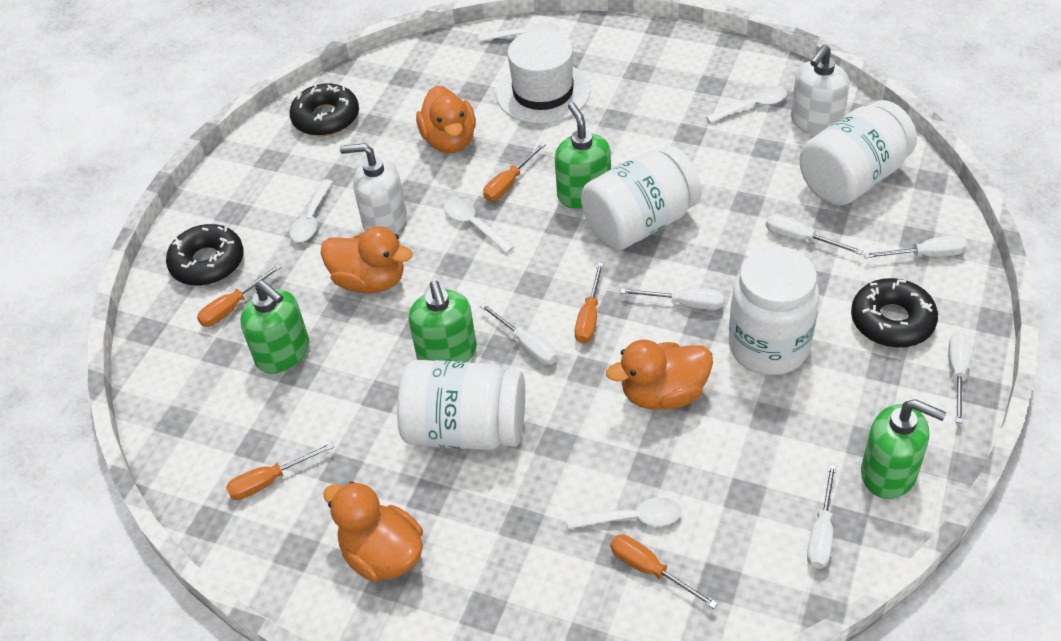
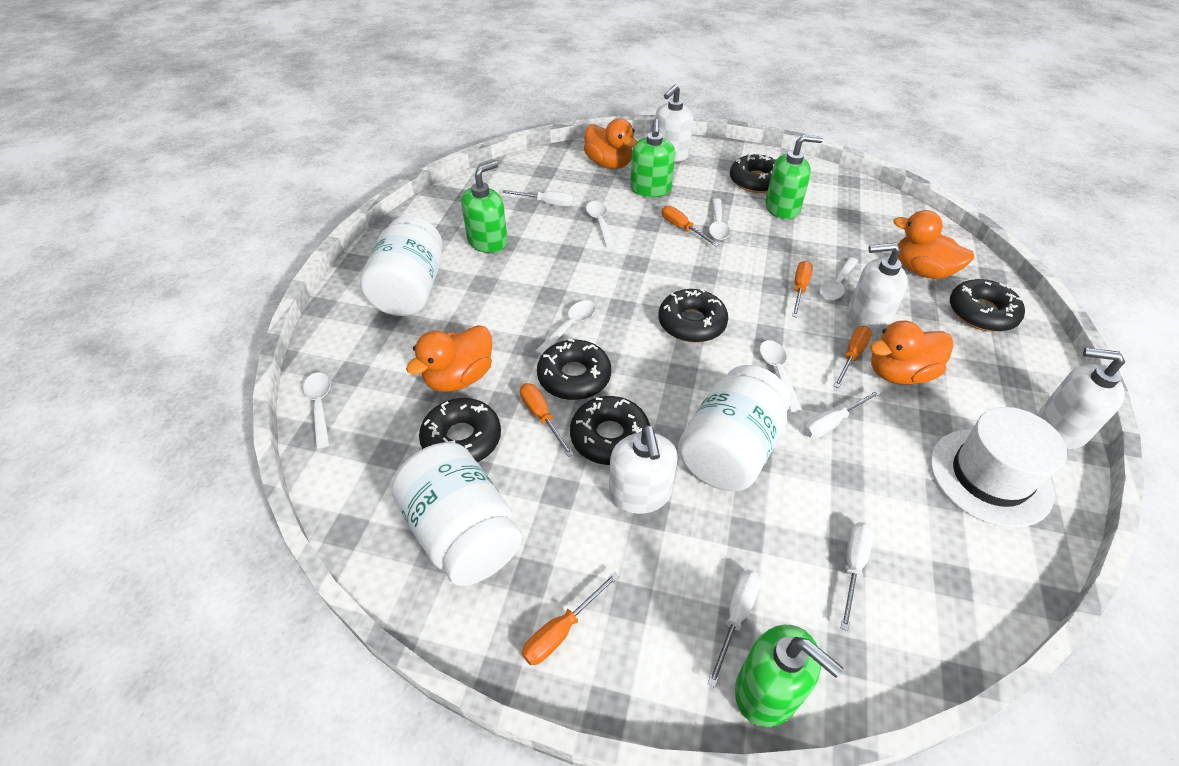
black donut: [166,224,244,286] [289,84,359,136] [851,278,938,348] = 3 -> [419,398,501,462] [537,339,611,400] [570,396,650,465] [659,289,728,343] [730,154,776,193] [950,279,1025,332] = 6
white jar: [397,360,525,450] [581,146,702,250] [729,246,819,375] [799,100,917,205] = 4 -> [360,216,443,316] [391,442,522,586] [678,365,791,491] = 3
white screwdriver: [480,303,557,365] [620,288,724,310] [766,214,863,255] [807,464,836,569] [864,235,967,258] [949,332,971,423] = 6 -> [503,190,574,207] [707,570,761,688] [803,390,881,438] [841,522,874,631] = 4
white soap dispenser: [340,143,407,234] [791,44,849,135] = 2 -> [609,425,678,514] [655,84,694,162] [848,243,908,335] [1038,348,1125,449] = 4
white spoon: [290,179,333,242] [444,198,515,253] [479,23,560,42] [567,497,682,529] [706,86,787,123] = 5 -> [303,372,331,449] [536,301,596,355] [586,201,615,248] [709,198,730,240] [760,340,802,412] [819,257,858,300] = 6

